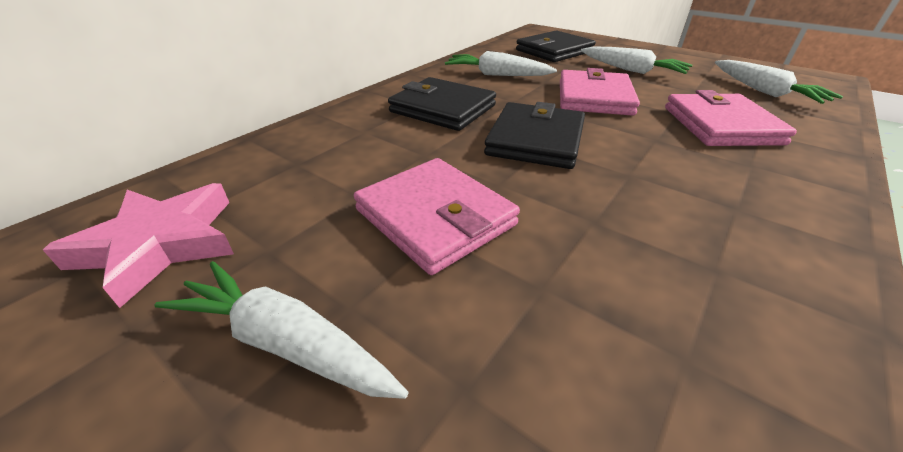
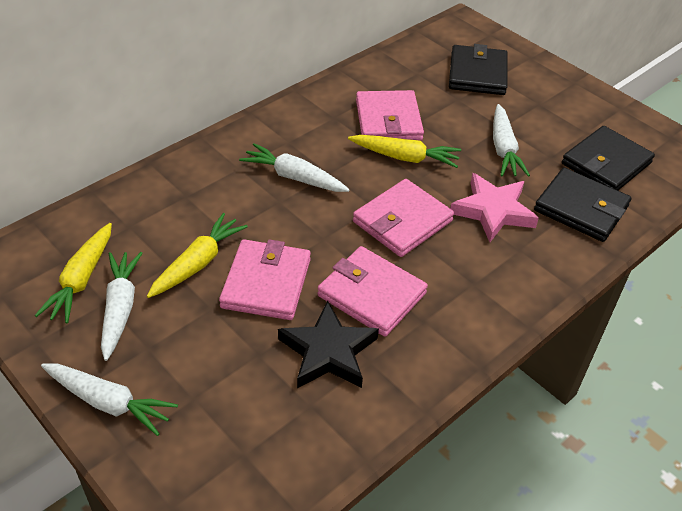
black star: none = 0 -> [278,301,379,388] = 1
pink wallet: [354,158,520,275] [560,68,640,116] [665,90,797,146] = 3 -> [219,239,311,320] [317,246,428,337] [353,179,454,257] [356,90,424,141] = 4
yellow carrot: none = 0 -> [35,223,112,324] [147,213,248,298] [348,135,461,168] = 3

